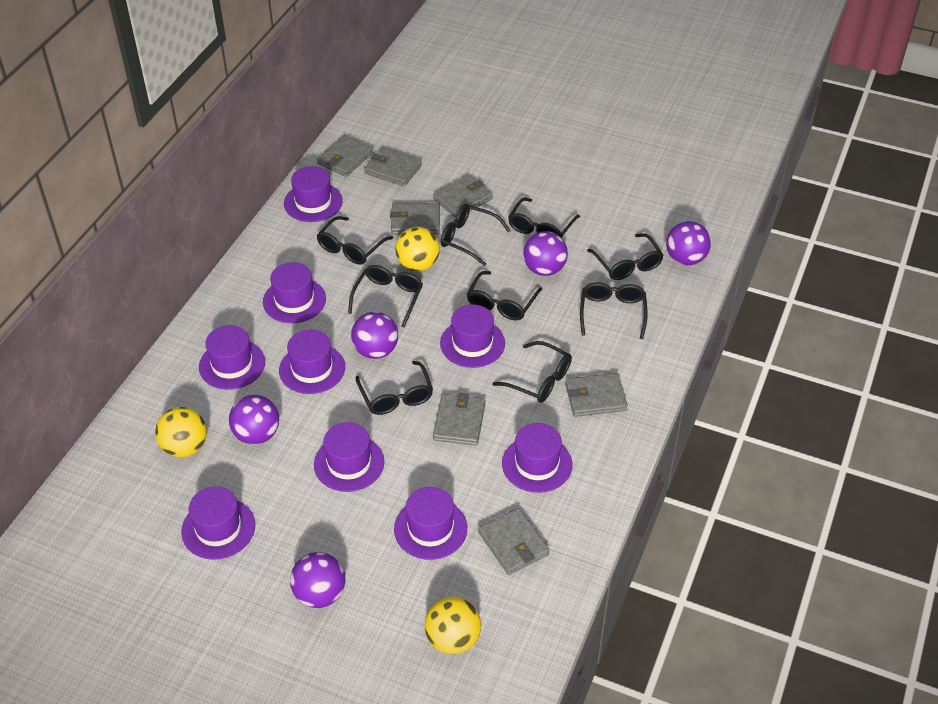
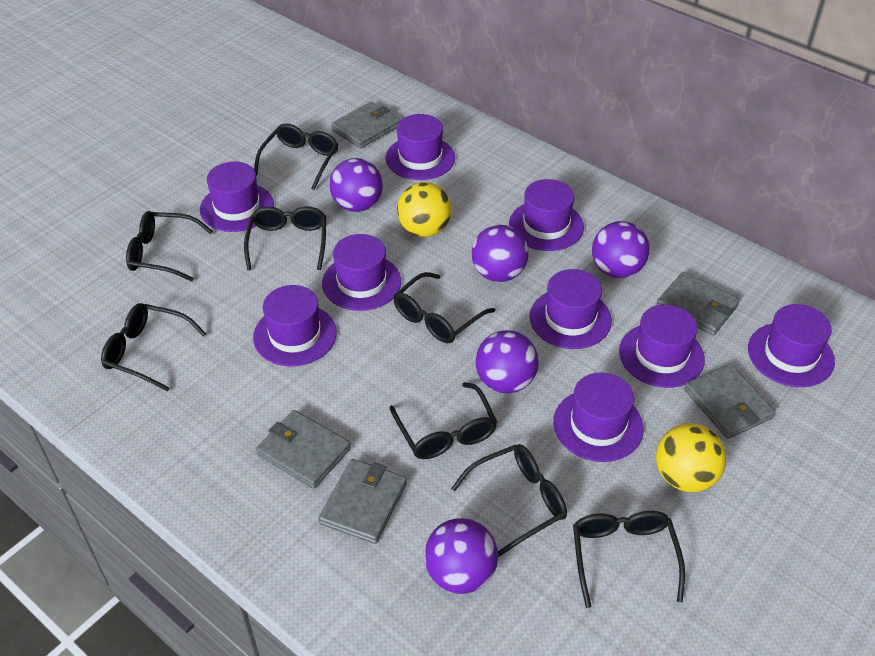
black glasses: [316,216,393,265] [348,265,423,327] [356,361,433,415] [441,204,511,266] [467,271,542,320] [492,341,572,403] [508,198,580,238] [580,282,648,339] [587,233,664,280] = 9 -> [101,303,206,392] [126,211,213,281] [244,206,326,270] [254,123,338,190] [390,382,497,459] [393,272,495,343] [451,444,567,557] [573,511,685,608] = 8
grey wallet: [317,135,373,177] [364,147,422,186] [390,203,440,235] [433,175,493,218] [433,393,486,445] [478,508,550,575] [565,373,628,417] = 7 -> [256,410,351,489] [318,459,407,544] [331,102,400,149] [656,272,740,336] [684,364,775,439] = 5
yellow ball: [155,407,207,457] [395,227,440,271] [425,597,481,654] = 3 -> [397,182,452,237] [656,423,726,492] = 2

